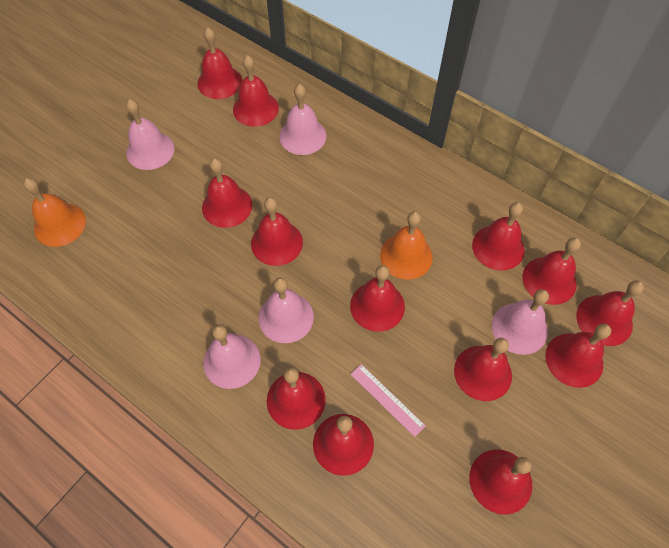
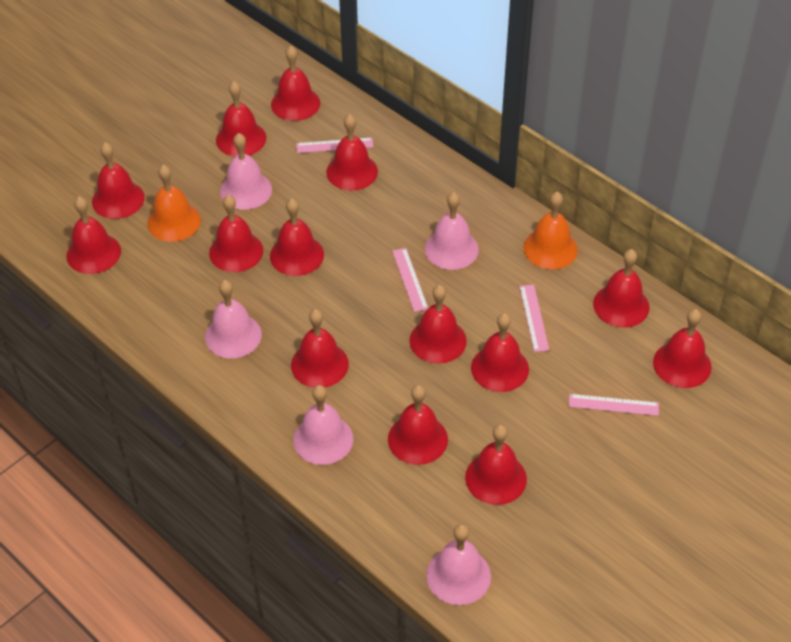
pink ruler: [351,364,425,437] = 1 -> [296,138,373,153] [392,248,428,312] [519,285,549,352] [569,394,659,416] = 4
red bell: [197,27,242,99] [202,158,252,228] [233,55,279,127] [251,197,303,266] [267,367,326,430] [313,414,374,476] [350,265,405,332] [454,338,512,401] [469,449,532,515] [472,202,525,271] [522,237,581,305] [545,323,611,388] [576,280,644,346] = 13 -> [66,197,121,274] [92,142,145,219] [209,195,263,272] [216,81,266,157] [270,198,324,276] [271,46,320,121] [291,309,349,388] [326,114,378,191] [388,385,448,465] [409,285,467,364] [465,425,527,505] [471,313,529,392] [593,249,650,328] [653,309,712,388] = 14

